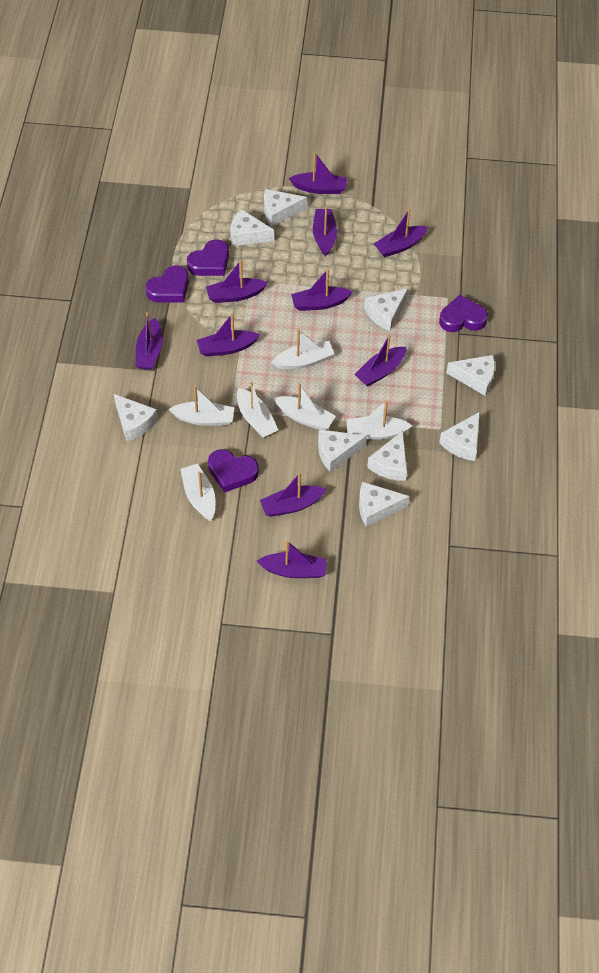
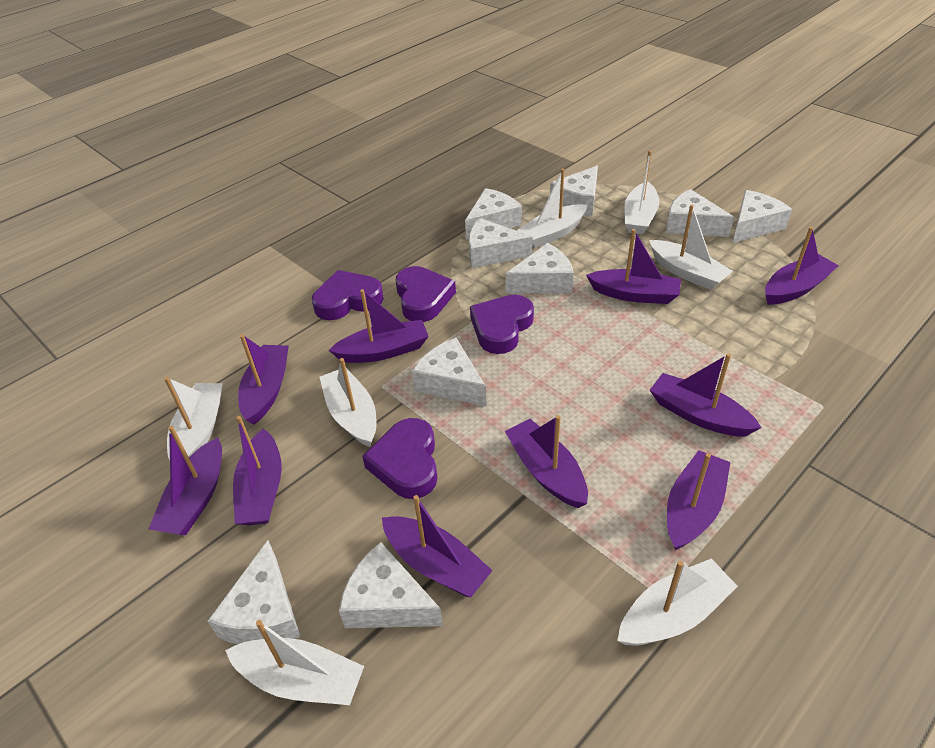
white boat: [169,386,235,426] [181,463,215,521] [237,382,278,438] [271,329,334,369] [274,383,336,430] [347,401,412,440] = 6 -> [164,377,223,460] [225,620,364,705] [320,358,376,447] [517,168,587,248] [617,558,738,646] [624,151,659,235] [649,205,733,290] = 7

